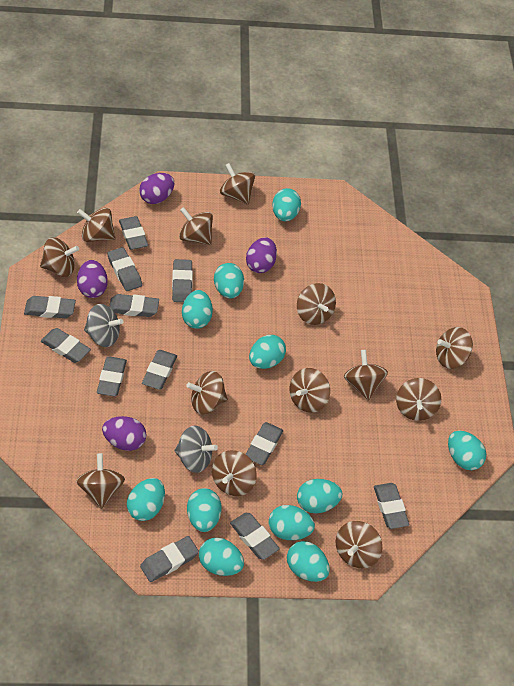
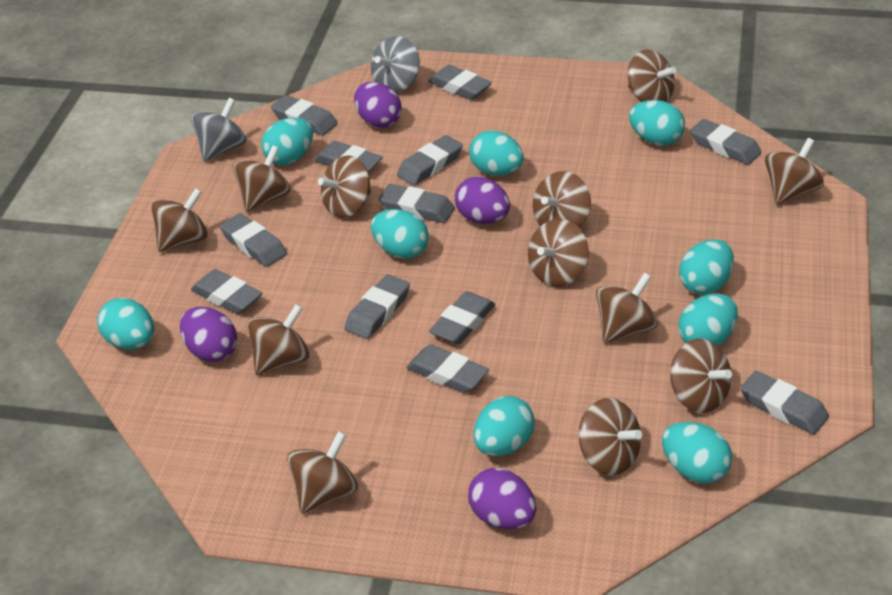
brown spinning top: [40,237,79,277] [76,453,125,509] [77,208,116,242] [179,207,213,245] [186,371,228,414] [212,450,257,496] [220,163,255,205] [290,368,330,413] [297,283,336,325] [335,521,382,568] [344,350,388,401] [396,378,441,421] [436,327,473,369] = 13 -> [151,188,208,252] [233,145,291,212] [247,304,309,375] [287,431,358,514] [318,155,371,218] [528,219,589,286] [533,171,591,228] [579,398,642,476] [596,273,658,344] [628,49,676,102] [670,339,732,413] [765,138,824,205] = 12
turquoise egg: [127,478,165,521] [182,290,213,329] [187,488,222,532] [199,538,244,576] [214,263,244,299] [249,335,286,369] [269,505,315,540] [272,188,301,221] [287,541,330,582] [297,479,342,513] [448,431,486,470] = 11 -> [97,298,154,349] [261,118,313,165] [371,209,429,259] [469,130,524,176] [473,396,535,456] [629,100,685,146] [662,422,732,484] [678,294,738,346] [679,239,734,295] = 9

